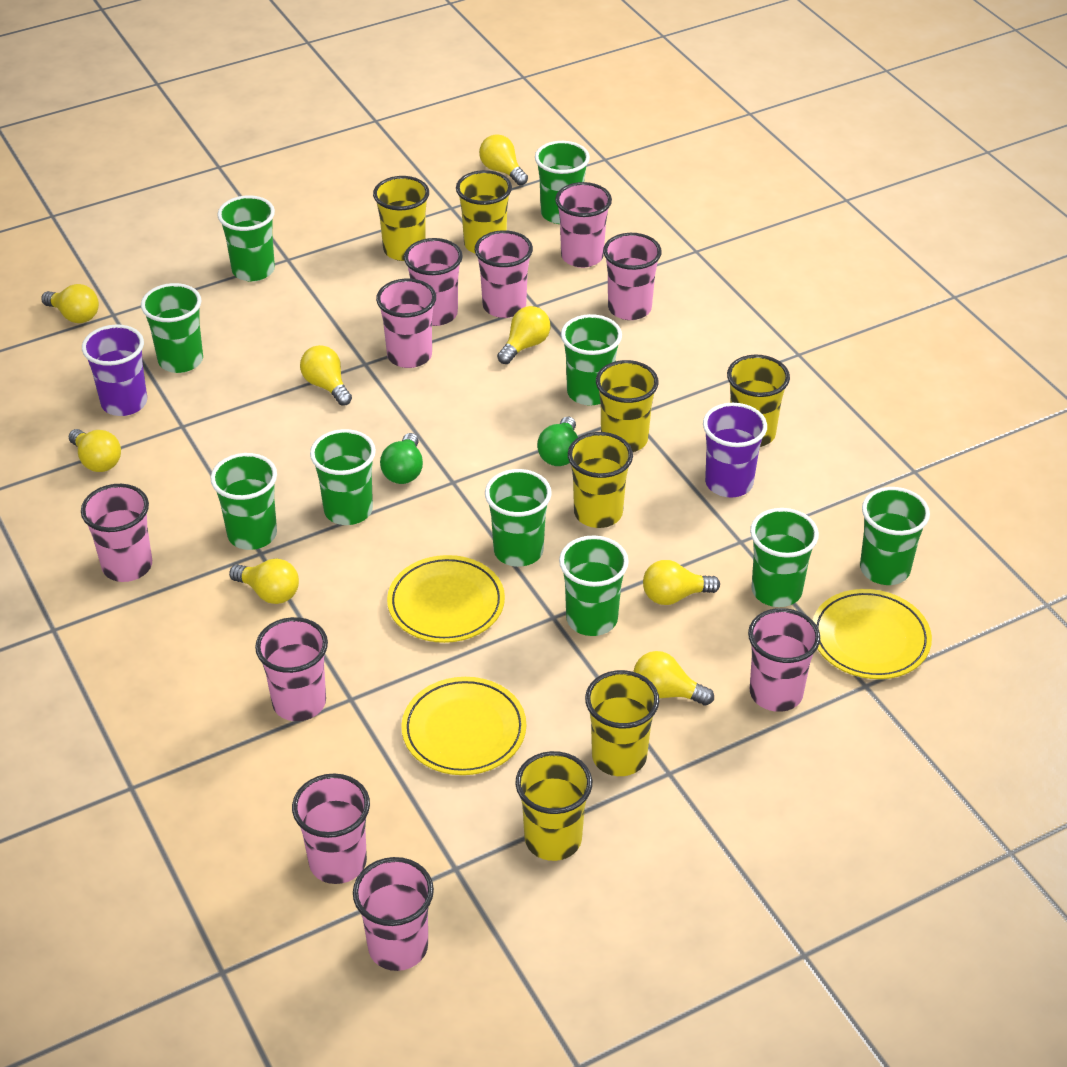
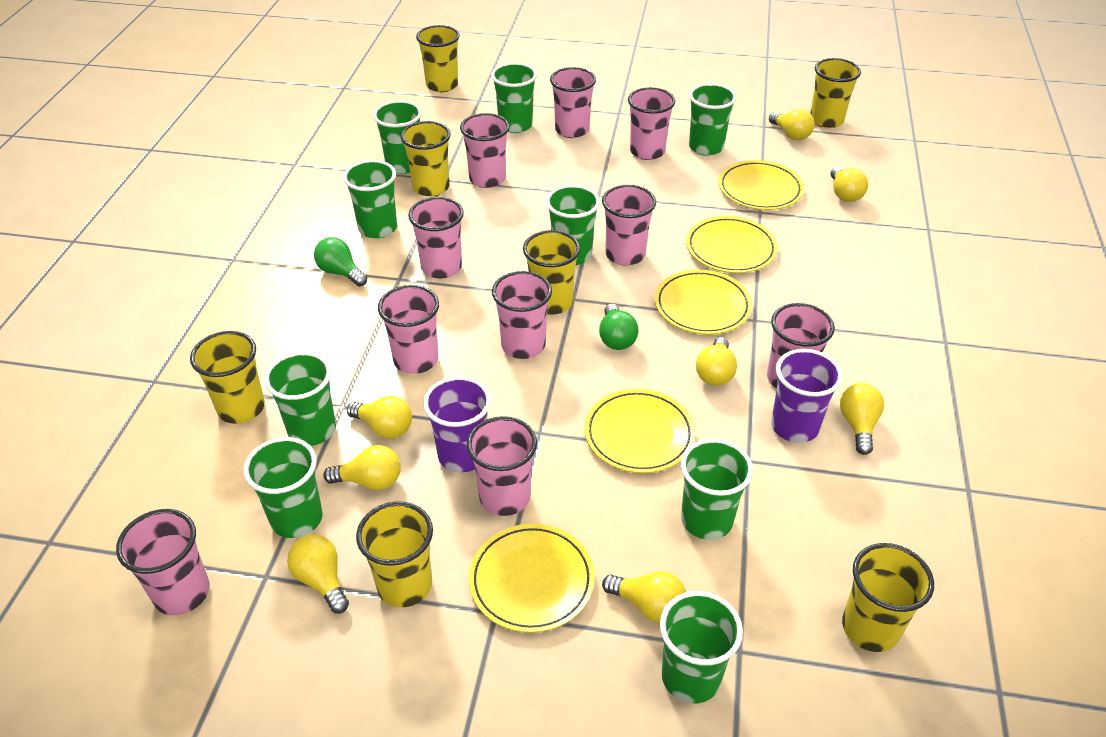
green cup: [141,283,203,373] [210,453,277,550] [217,195,275,282] [310,429,376,525] [485,469,552,567] [535,141,590,224] [559,535,629,636] [561,314,622,406] [750,508,819,607] [860,487,930,585] = 10 -> [244,437,323,538] [264,352,336,446] [343,160,397,239] [373,100,422,174] [491,63,537,133] [546,185,600,265] [660,591,743,703] [681,439,753,540] [689,83,737,156] = 9
yellow plate: [387,555,505,643] [401,677,526,775] [813,589,932,679] = 3 -> [469,524,595,633] [585,389,695,473] [655,270,752,335] [686,216,778,273] [719,160,804,210] = 5

